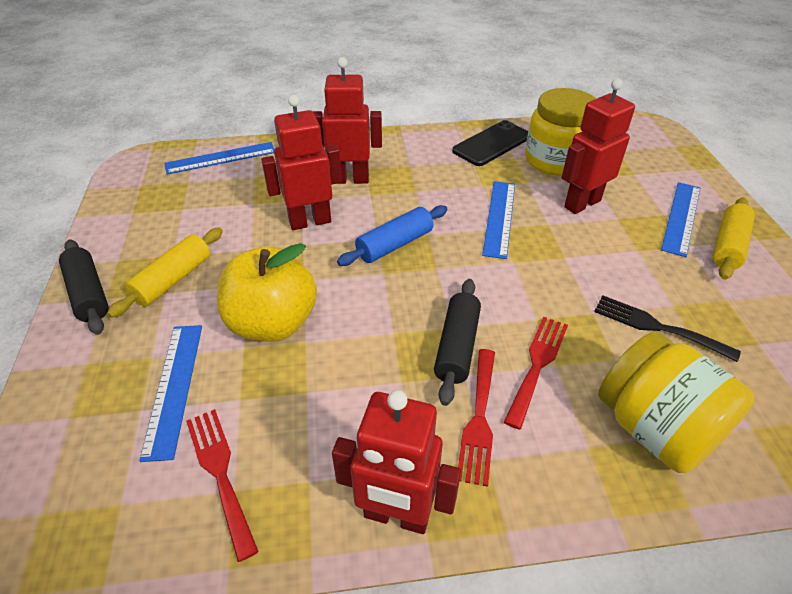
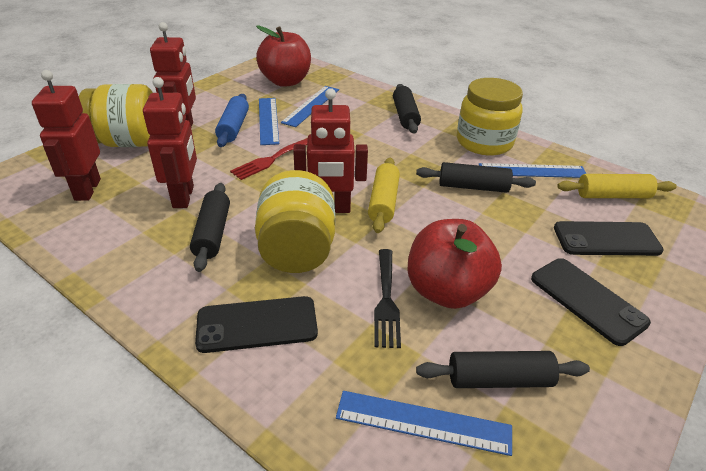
black phone: [452,120,528,166] = 1 -> [195,296,318,353] [531,258,651,346] [554,221,664,256] = 3
black rolling pin: [59,239,109,335] [434,279,481,406] = 2 -> [190,183,230,272] [393,84,421,134] [416,162,536,193] [416,351,590,388] = 4
red apple: none = 0 -> [256,25,311,87] [408,219,502,309] = 2
red fork: [186,409,259,562] [458,349,495,487] [504,317,568,429] = 3 -> [230,138,308,180] = 1
yellow apple: [217,243,317,342] = 1 -> none = 0
yellow jar: [525,88,596,176] [598,331,754,473] = 2 -> [79,84,153,147] [255,170,335,273] [457,78,523,155] = 3

